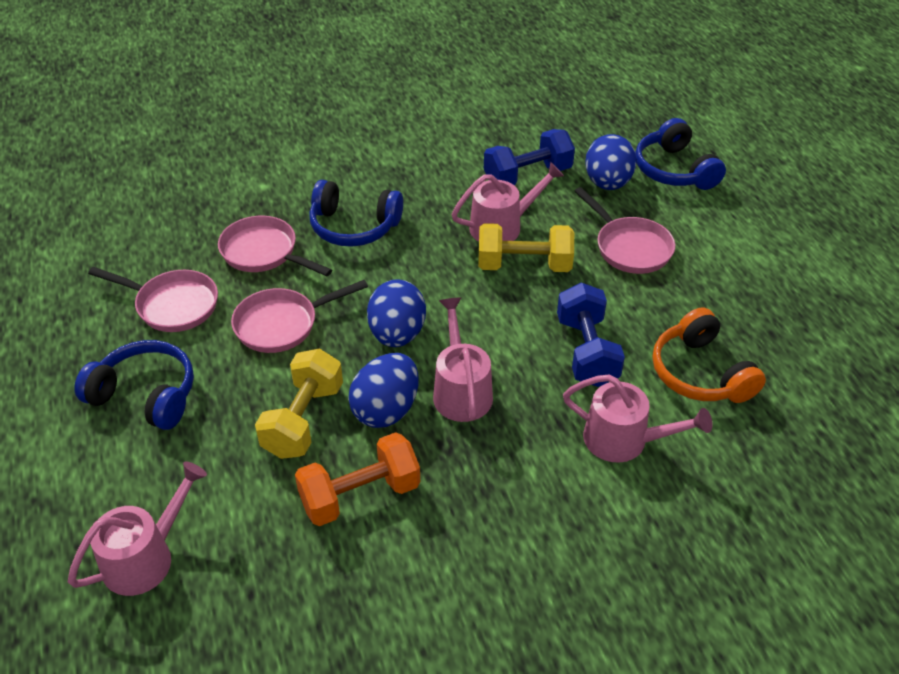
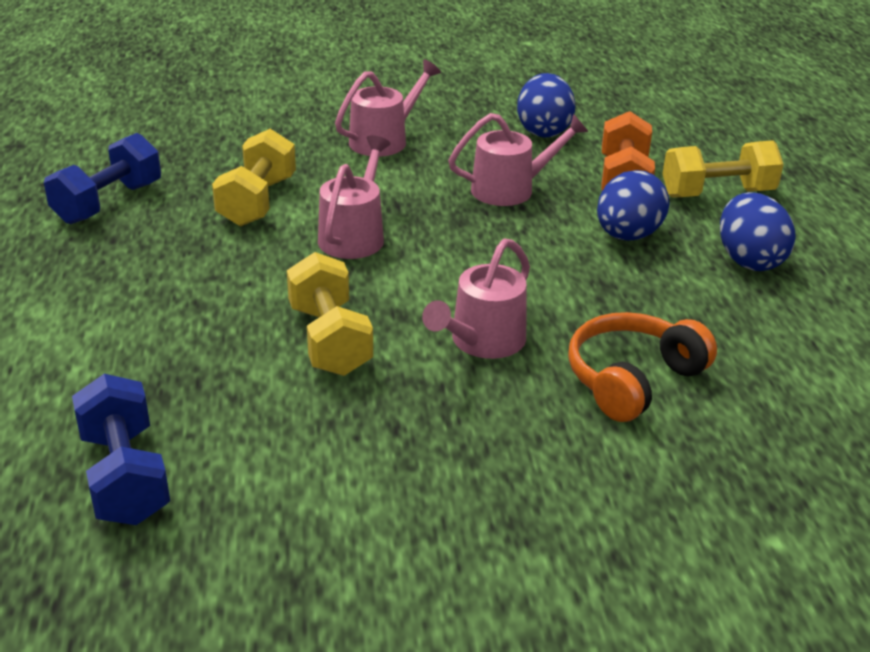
blue headphones: [74,340,194,430] [309,180,403,247] [635,118,726,190] = 3 -> none = 0
pink pan: [88,267,218,332] [218,216,332,276] [231,280,368,353] [574,187,675,274] = 4 -> none = 0
yellow dumbbell: [255,349,343,459] [478,223,574,272] = 2 -> [212,129,296,227] [287,252,373,376] [663,140,784,198] = 3

